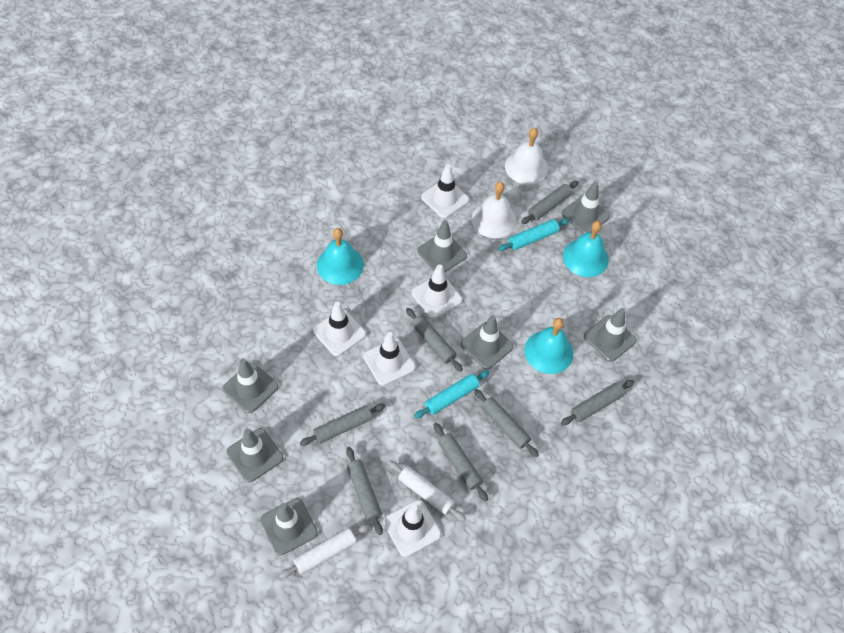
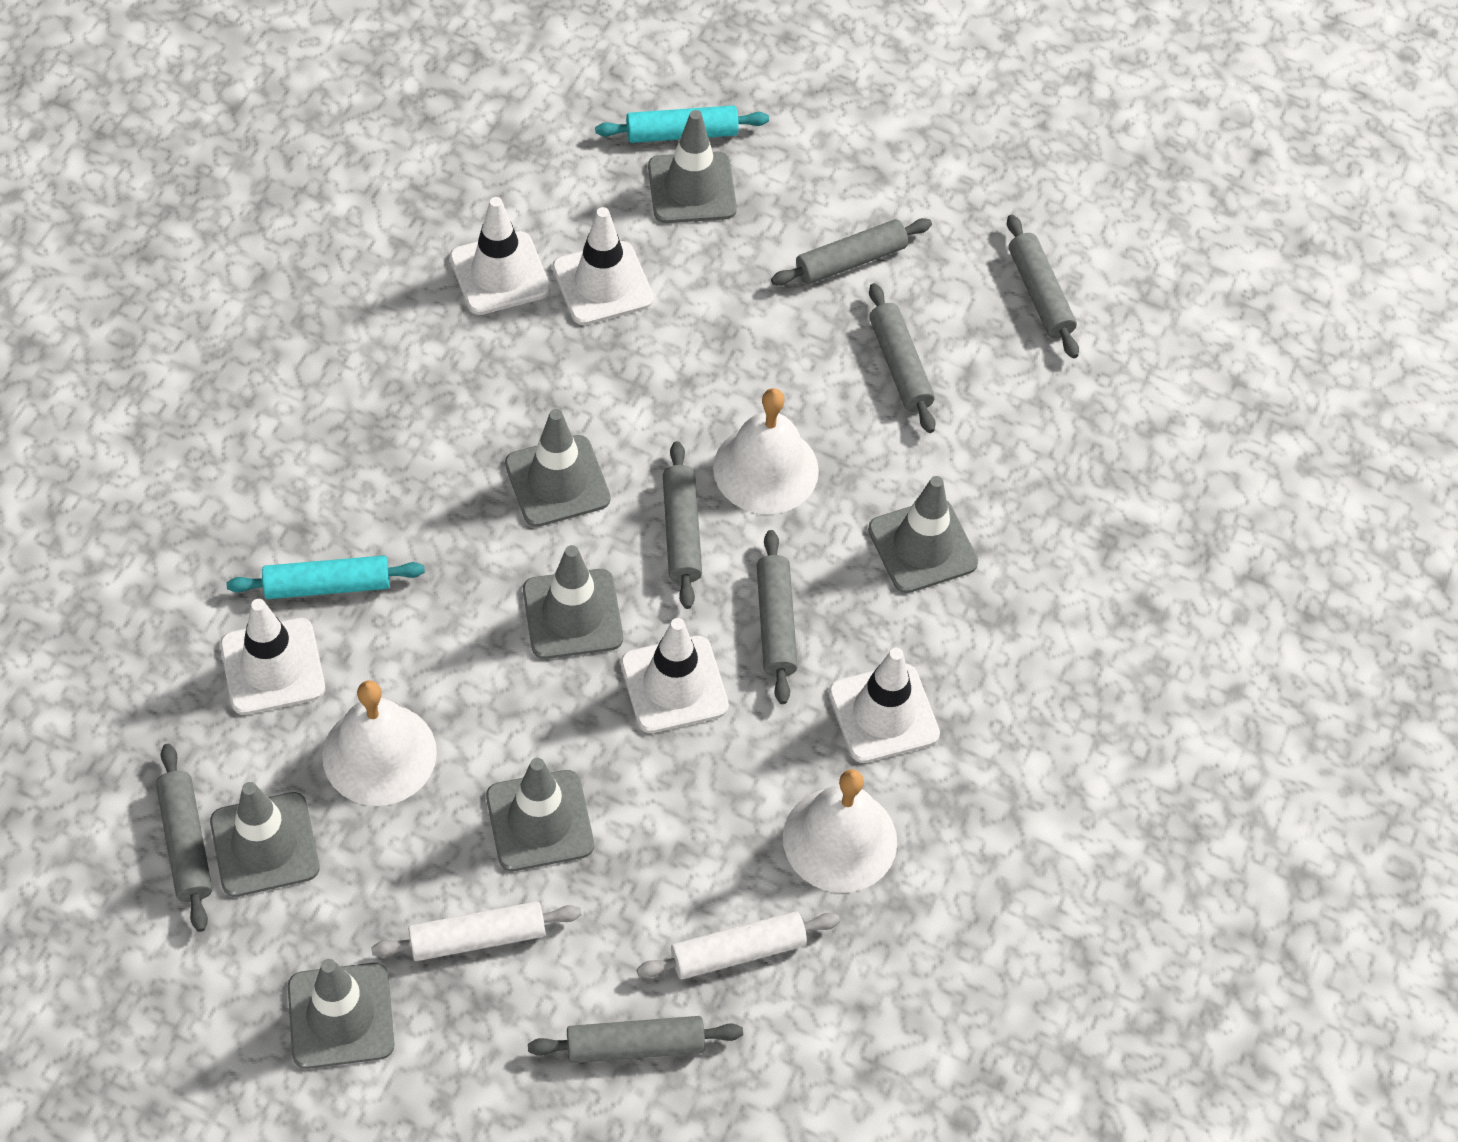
turquoise bell: [317,228,364,285] [524,318,573,374] [563,221,609,277] = 3 -> none = 0
white bell: [472,182,517,238] [505,128,548,184] = 2 -> [322,681,437,806] [713,388,819,514] [783,769,897,893] = 3

